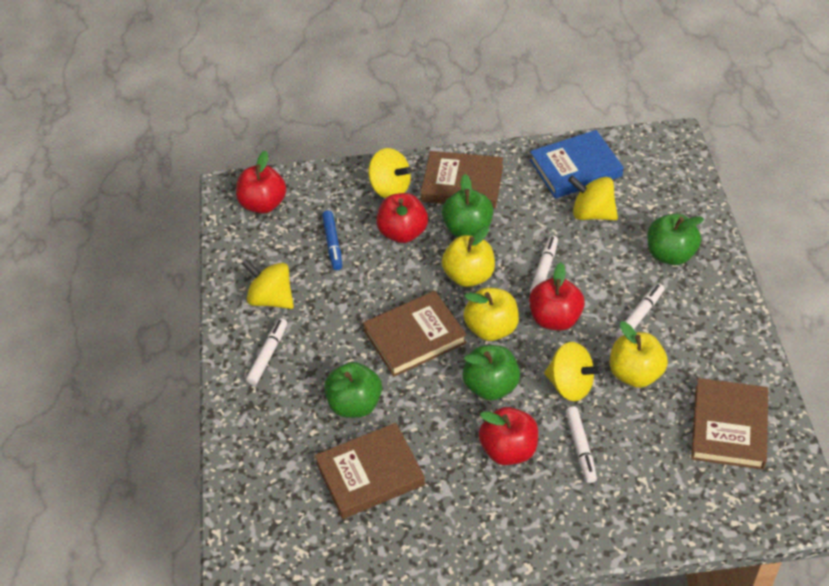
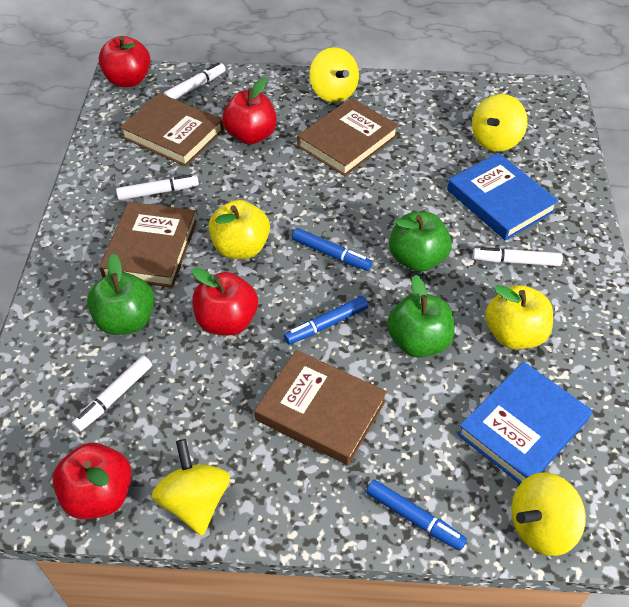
blue book: [530,130,623,199] = 1 -> [447,153,559,241] [457,362,592,484] = 2
blue marker: [322,210,342,270] = 1 -> [284,296,368,345] [292,228,372,271] [366,480,467,551] = 3
green apple: [324,362,382,418] [442,174,493,237] [462,345,520,401] [648,214,704,265] = 4 -> [87,254,154,335] [387,275,454,358] [389,212,452,272] = 3
yellow apple: [442,226,495,287] [463,287,519,341] [610,321,668,388] = 3 -> [209,200,270,259] [485,285,553,349] = 2

